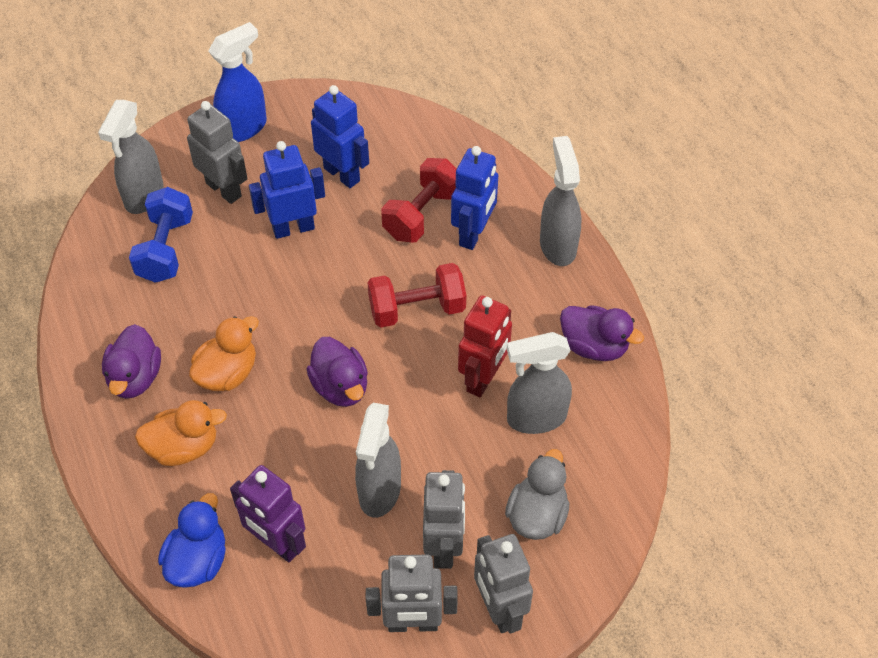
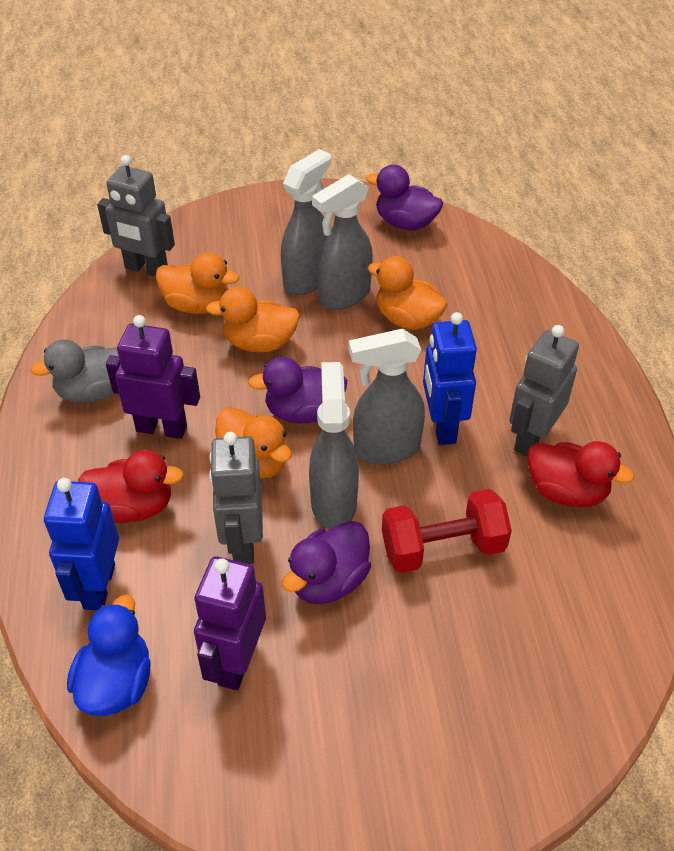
blue dumbbell: [129,187,193,283] = 1 -> none = 0
blue robot: [249,141,325,239] [311,85,369,188] [451,146,498,250] = 3 -> [44,478,119,610] [423,312,477,445] = 2
blue spray bottle: [208,22,267,142] = 1 -> none = 0
grey robot: [187,101,247,204] [366,554,458,632] [423,470,465,569] [474,534,533,634] = 4 -> [97,155,175,277] [209,432,263,564] [509,325,579,456] = 3
orange duck: [135,400,227,466] [189,316,259,391] = 2 -> [155,253,239,314] [206,287,300,353] [215,407,292,479] [367,256,448,330] = 4
purple robot: [230,465,306,563] = 1 -> [106,315,200,439] [194,556,266,690] = 2
red duck: none = 0 -> [78,450,184,523] [527,441,634,507] = 2
red dumbbell: [367,263,466,328] [381,158,457,242] = 2 -> [382,489,512,573] = 1
red robot: [458,296,512,397] = 1 -> none = 0

